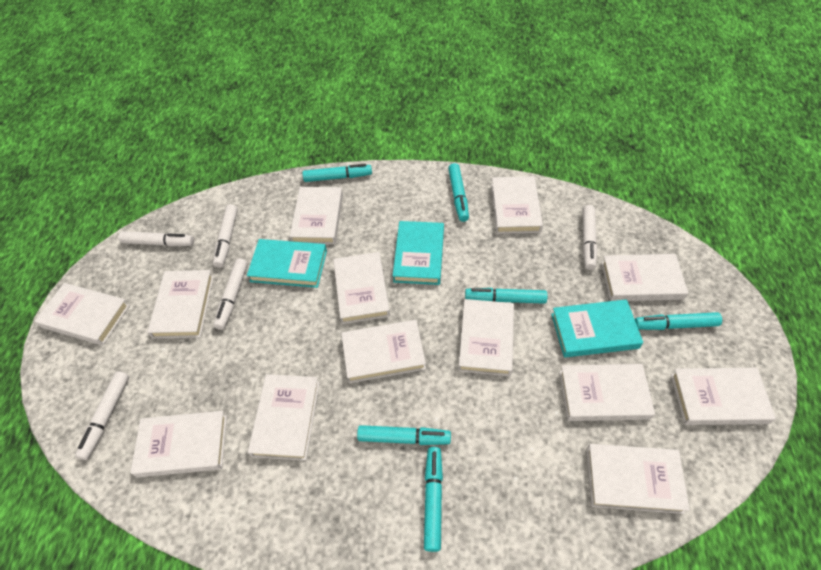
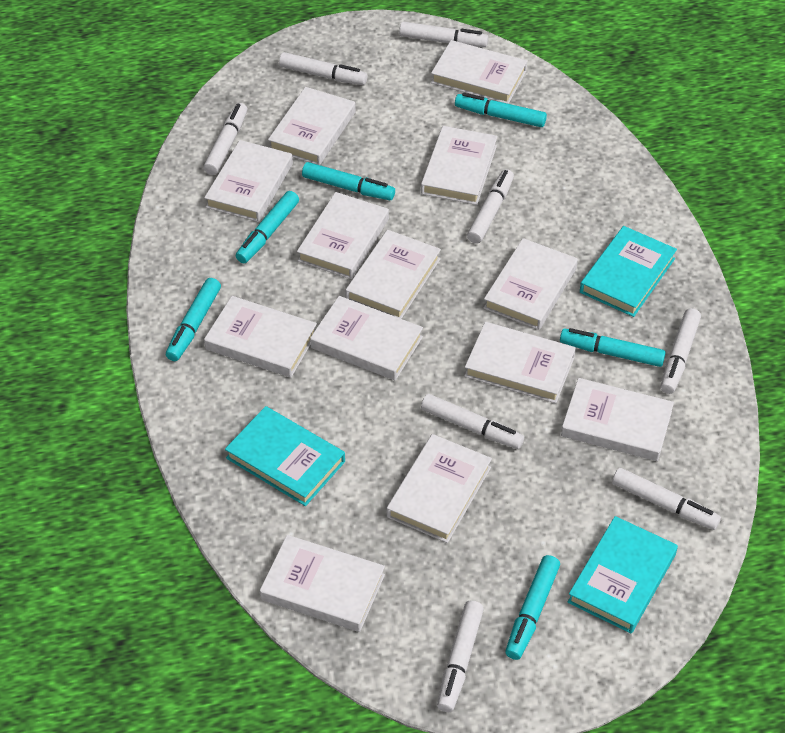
white marker: [75,371,129,460] [119,231,194,246] [213,204,238,268] [213,258,248,330] [583,205,597,270] = 5 -> [203,103,247,175] [279,52,367,85] [399,22,488,47] [421,394,524,449] [437,600,484,712] [467,169,514,244] [612,468,721,530] [660,308,701,394] = 8

